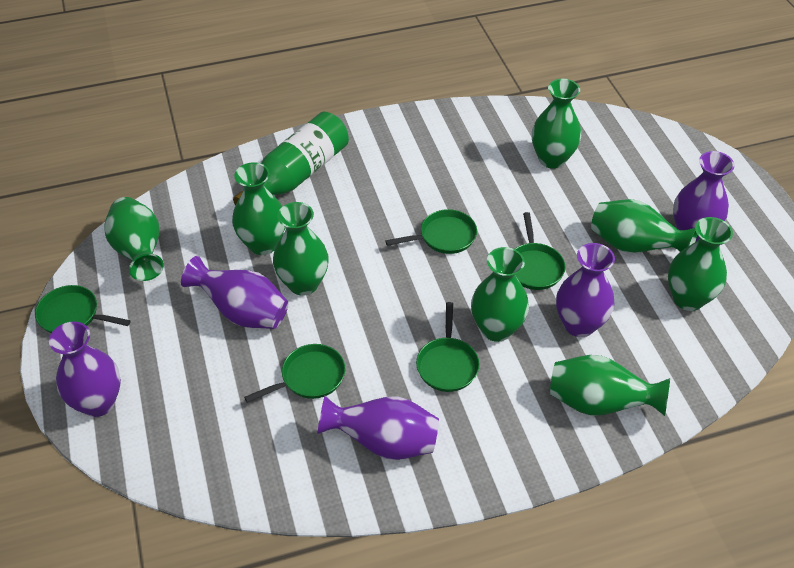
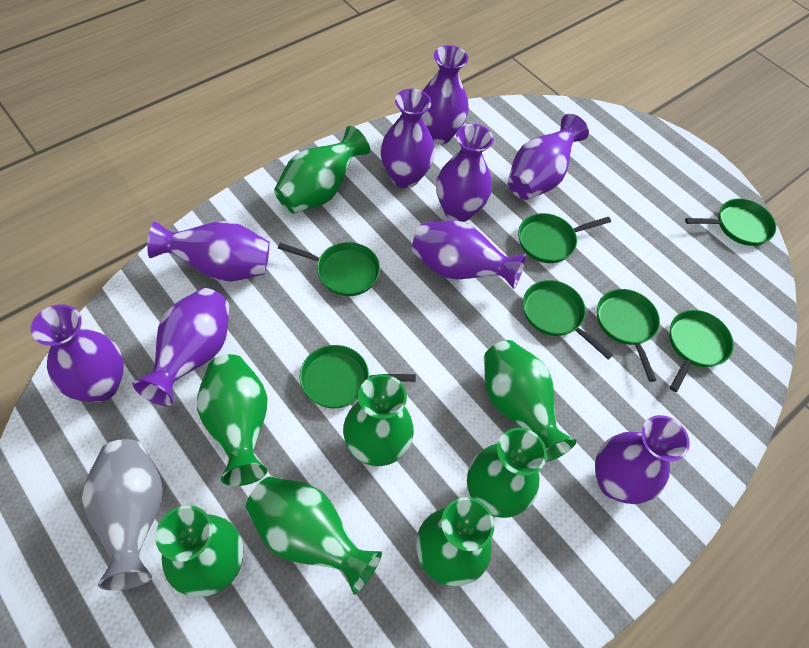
green bottle: [233,112,349,205] = 1 -> none = 0
green pan: [35,285,131,333] [244,344,345,403] [385,209,477,254] [416,302,480,392] [515,212,565,290] = 5 -> [278,242,380,296] [300,345,416,408] [518,213,611,263] [523,280,613,359] [597,289,660,382] [669,310,734,392] [685,198,776,246] = 7
grey vase: none = 0 -> [82,439,163,591] = 1
purple vase: [49,322,121,417] [181,256,288,329] [317,396,439,460] [556,243,615,337] [673,151,735,241] = 5 -> [31,304,124,402] [133,288,230,406] [147,221,270,282] [380,89,435,188] [412,220,526,289] [422,45,469,144] [436,124,494,222] [508,114,589,200] [595,415,690,504] = 9

